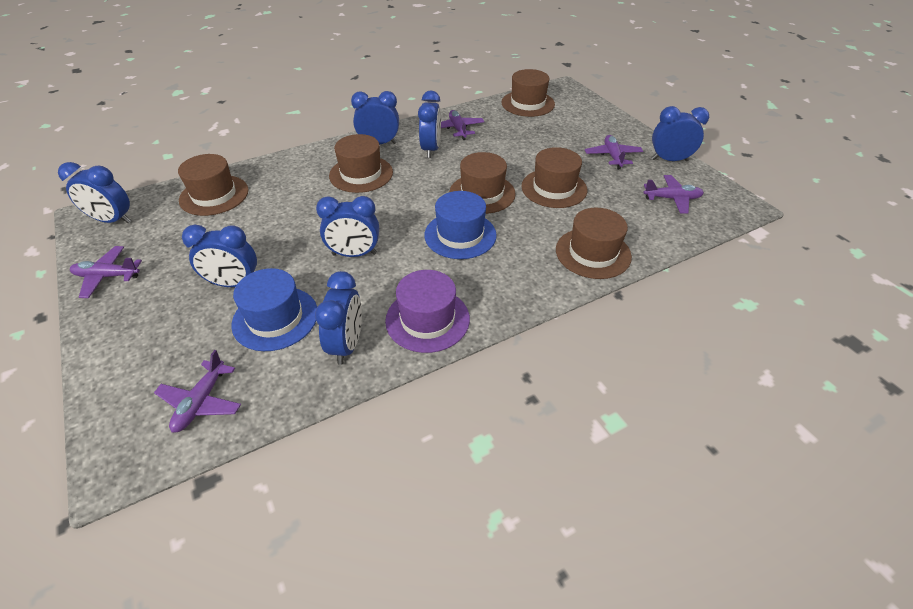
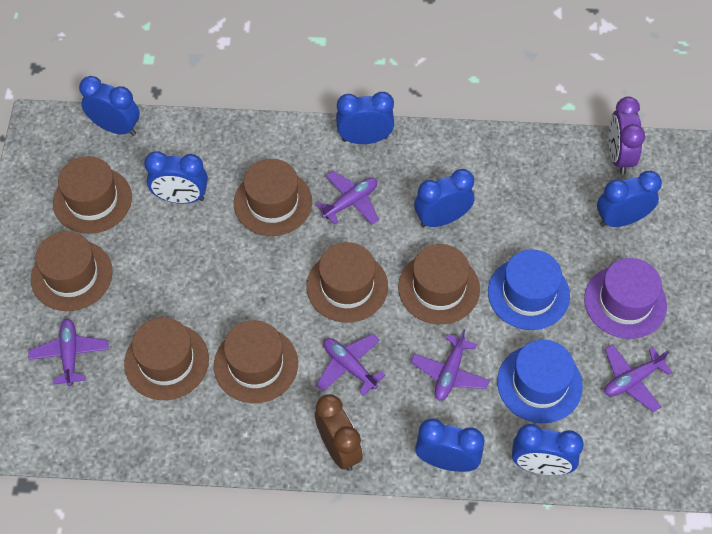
brown clock: none = 0 -> [315,394,363,471] = 1
brown hat: [178,154,249,216] [329,134,393,193] [449,152,516,214] [501,69,555,117] [521,147,587,208] [556,208,632,279] = 6 -> [31,231,113,311] [53,156,132,234] [124,317,209,400] [214,320,298,403] [234,159,312,236] [307,242,388,323] [398,244,480,324] = 7
purple clock: none = 0 -> [609,97,645,175] = 1

